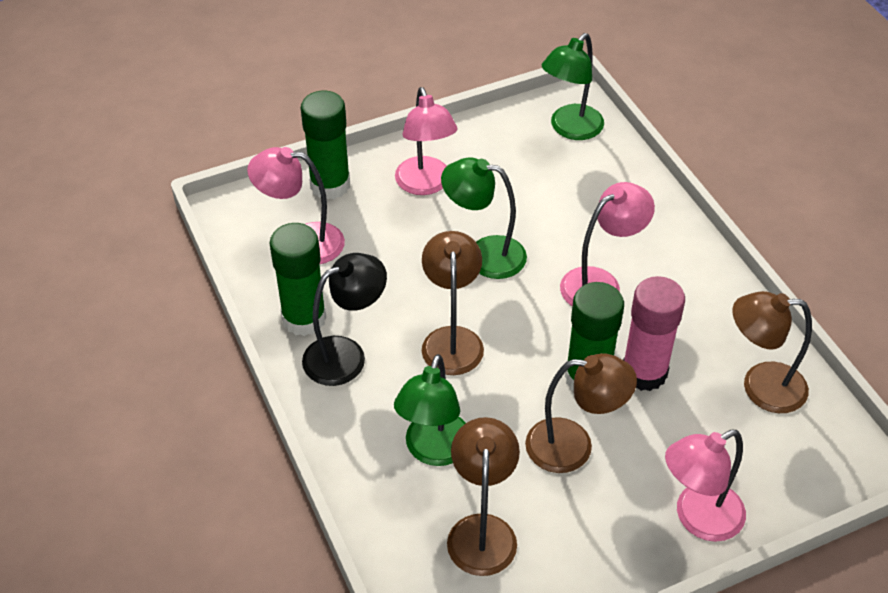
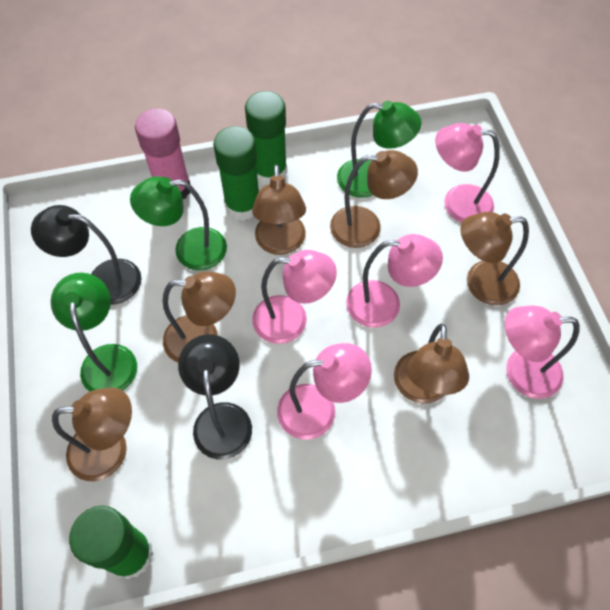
black lamp: [302,253,387,386] = 1 -> [31,205,141,304] [178,334,252,460] = 2
brown lamp: [422,231,484,375] [447,417,520,576] [525,353,637,473] [732,291,812,413] = 4 -> [52,387,132,481] [162,271,236,362] [252,165,306,255] [330,150,418,248] [394,324,469,404] [460,212,529,305] = 6
pink lamp: [247,147,345,264] [395,87,458,195] [560,182,655,306] [665,430,746,542] = 4 -> [252,250,337,344] [277,343,372,440] [346,234,443,328] [435,123,500,223] [505,305,580,399] = 5

